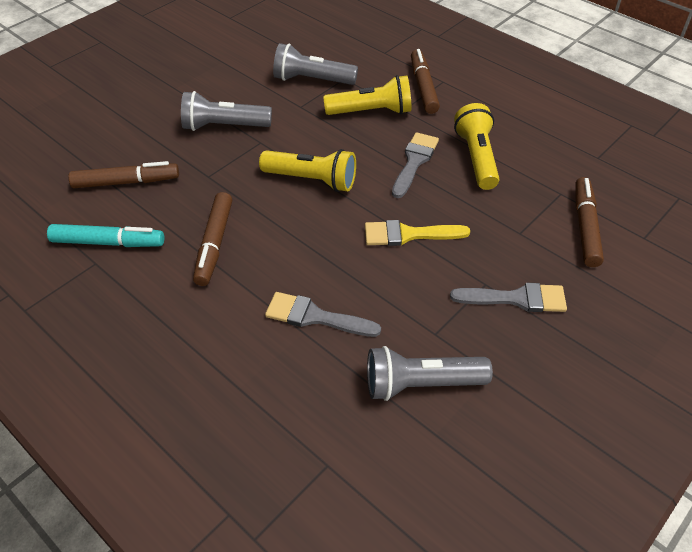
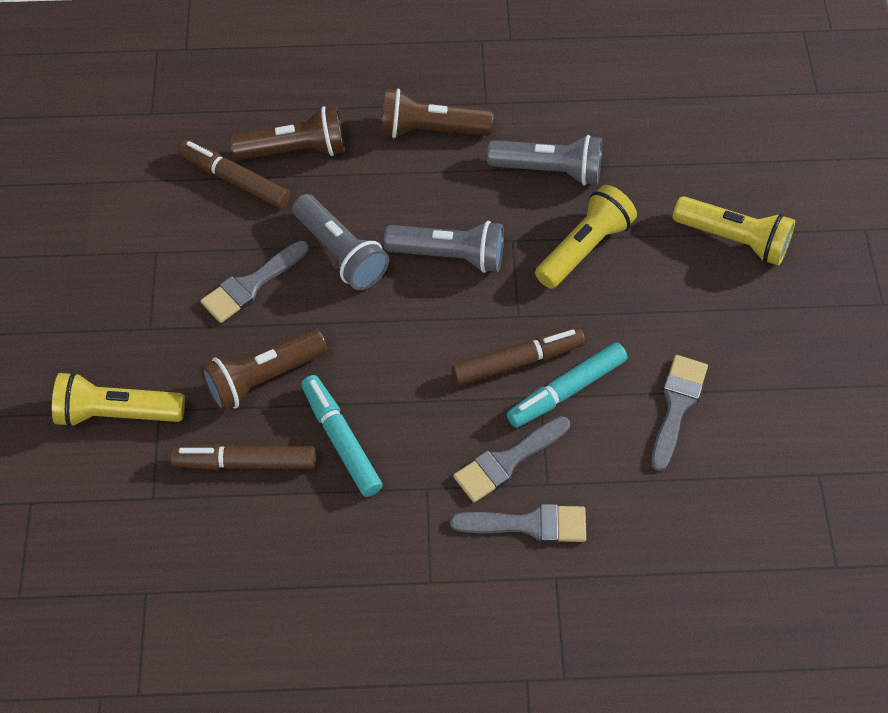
brown flashlight: none = 0 -> [201,329,327,412] [229,106,345,160] [381,89,493,138] = 3
brown marker: [68,161,179,188] [193,192,232,286] [411,49,440,114] [575,177,604,267] = 4 -> [170,444,315,470] [178,140,290,209] [452,328,585,386] = 3
grey brush: [265,292,381,337] [392,132,439,198] [450,283,567,312] = 3 -> [201,241,308,323] [450,504,586,543] [453,416,570,502] [651,355,708,471] = 4
turquoise marker: [47,224,164,247] = 1 -> [301,375,383,497] [507,342,627,428] = 2
yellow brush: [365,220,470,246] = 1 -> none = 0

